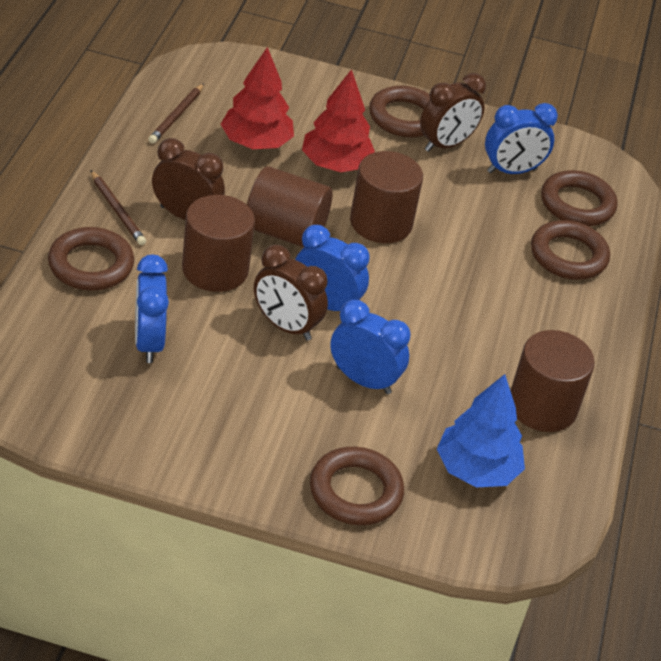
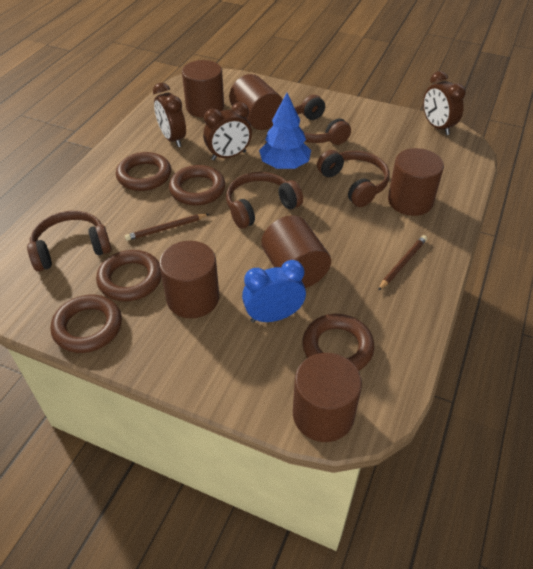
blue clock: [135,255,169,363] [295,225,369,311] [330,300,410,394] [485,103,558,174] = 4 -> [242,260,306,323] = 1
brown cylinder: [182,195,255,292] [247,166,332,247] [350,151,423,243] [511,330,595,432] = 4 -> [159,241,219,318] [182,60,224,118] [229,74,283,130] [261,215,331,288] [293,353,362,442] [388,148,444,216] = 6
brown headphones: none = 0 -> [27,211,111,272] [226,172,303,229] [294,95,351,145] [317,150,390,207] = 4
red tree: [221,47,294,149] [302,69,375,172] = 2 -> none = 0

